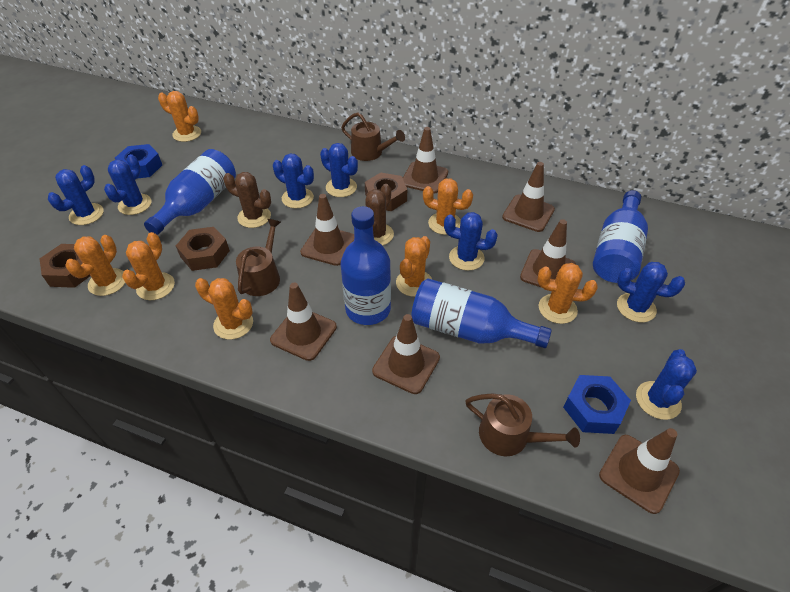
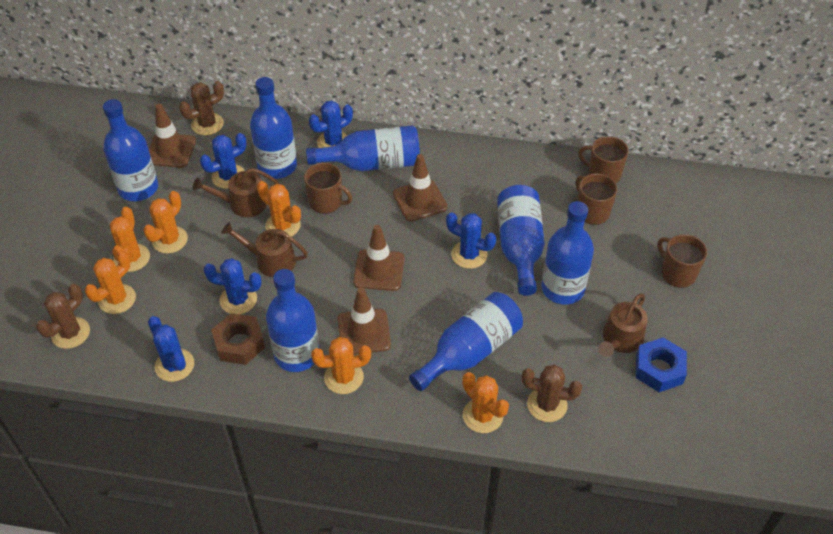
blue bottle: [144,149,236,235] [341,206,391,325] [411,279,552,348] [593,190,648,283] = 4 -> [103,99,158,201] [250,77,297,179] [266,269,320,372] [306,125,420,171] [409,292,523,391] [497,185,545,296] [541,201,594,304] = 7
blue cactus: [48,165,104,225] [104,154,151,215] [273,154,314,208] [320,143,358,197] [444,212,498,271] [617,262,685,322] [636,349,697,420] = 7 -> [148,316,194,382] [200,133,247,189] [204,258,261,314] [309,100,353,148] [446,212,496,269] = 5
blue nut: [115,144,162,178] [563,375,631,434] = 2 -> [635,337,687,392] = 1
brown cactus: [223,172,271,228] [365,184,394,246] = 2 -> [36,284,90,349] [179,81,224,135] [522,365,582,422] = 3
brown mug: none = 0 -> [304,163,352,214] [576,174,617,225] [578,136,629,183] [658,234,707,288] = 4
brown nut: [39,244,90,288] [176,227,230,271] [365,172,407,211] = 3 -> [211,313,265,365] = 1
brown traffic cone: [270,283,337,361] [300,194,354,266] [372,314,440,394] [403,127,448,193] [502,162,555,232] [520,219,576,288] [599,428,680,514] = 7 -> [149,104,196,168] [338,287,391,354] [353,225,405,291] [393,154,448,222] = 4
orange cactus: [65,235,125,296] [122,232,175,300] [158,91,201,142] [195,278,253,340] [396,236,432,297] [423,179,473,235] [538,263,598,324] = 7 -> [85,251,136,314] [110,207,150,272] [143,191,188,254] [257,181,301,237] [311,337,371,394] [462,372,509,433] = 6

